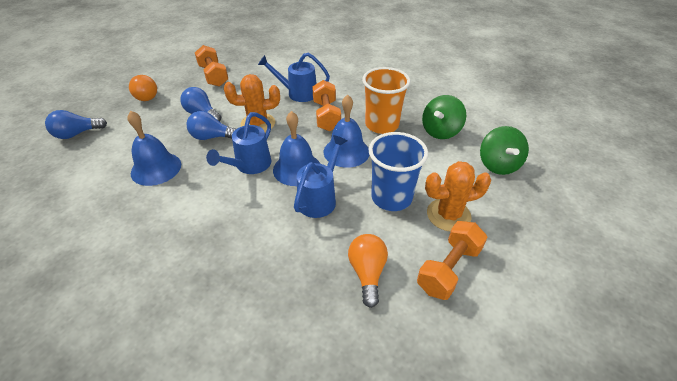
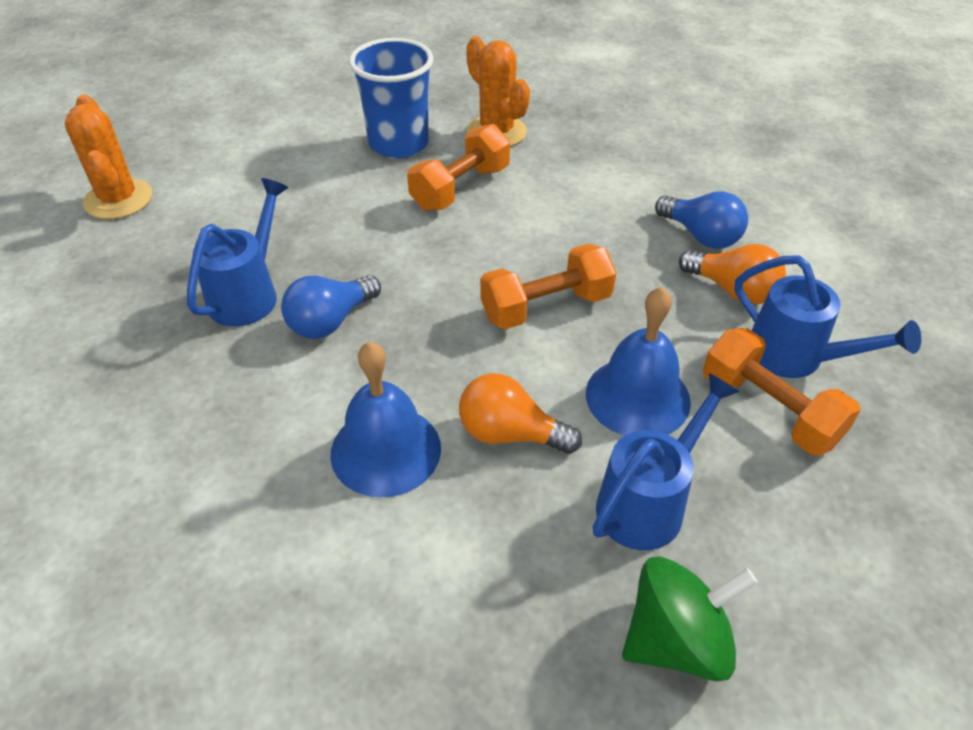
blue bell: [127,111,181,186] [273,111,320,186] [324,95,369,168] = 3 -> [330,341,441,498] [586,287,691,436] = 2
blue light bulb: [45,110,107,139] [180,87,221,122] [186,111,236,140] = 3 -> [281,275,381,338] [655,191,748,249] = 2
green spinning top: [422,95,466,139] [480,126,529,175] = 2 -> [622,556,758,681] = 1
orange cup: [362,67,410,134] = 1 -> none = 0

